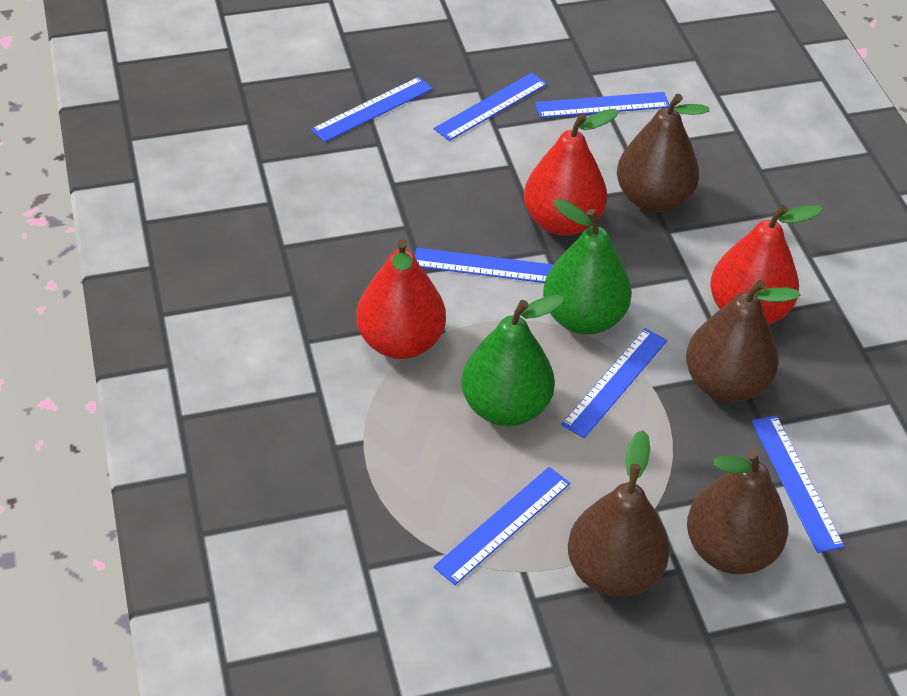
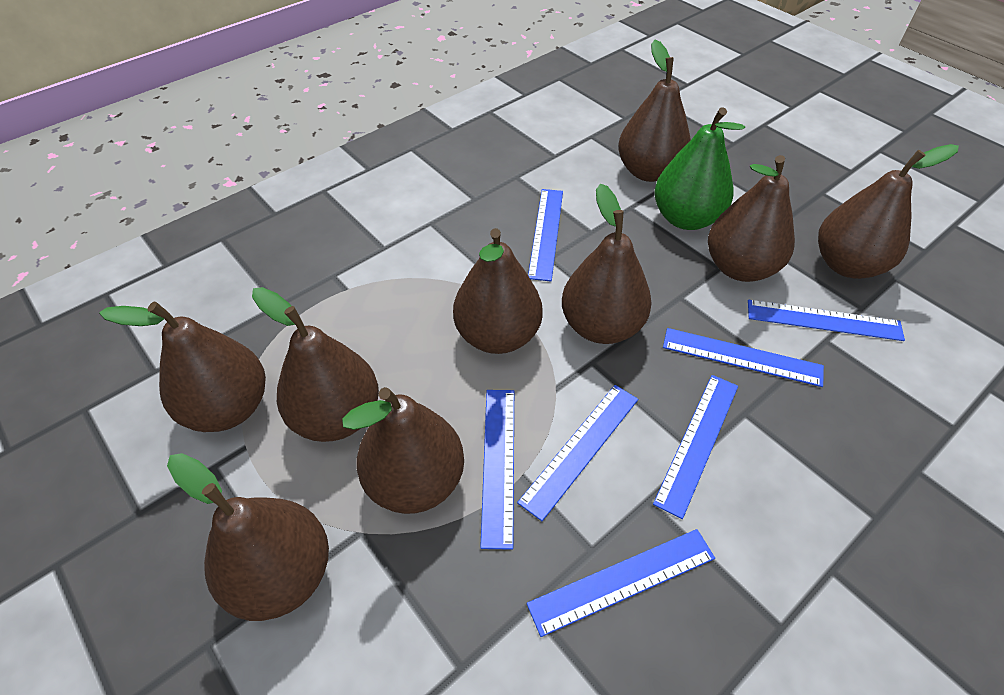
brown pear: [568,430,670,597] [617,94,709,212] [686,280,801,402] [687,450,788,574] = 4 -> [99,302,266,432] [167,453,329,621] [252,287,379,442] [342,387,464,514] [453,228,543,354] [562,184,652,344] [618,40,691,182] [708,155,795,282] [818,144,959,279] = 9
green pear: [462,295,565,426] [543,199,632,335] = 2 -> [654,107,745,230] = 1
red pear: [356,239,446,359] [524,109,619,236] [710,204,823,325] = 3 -> none = 0

